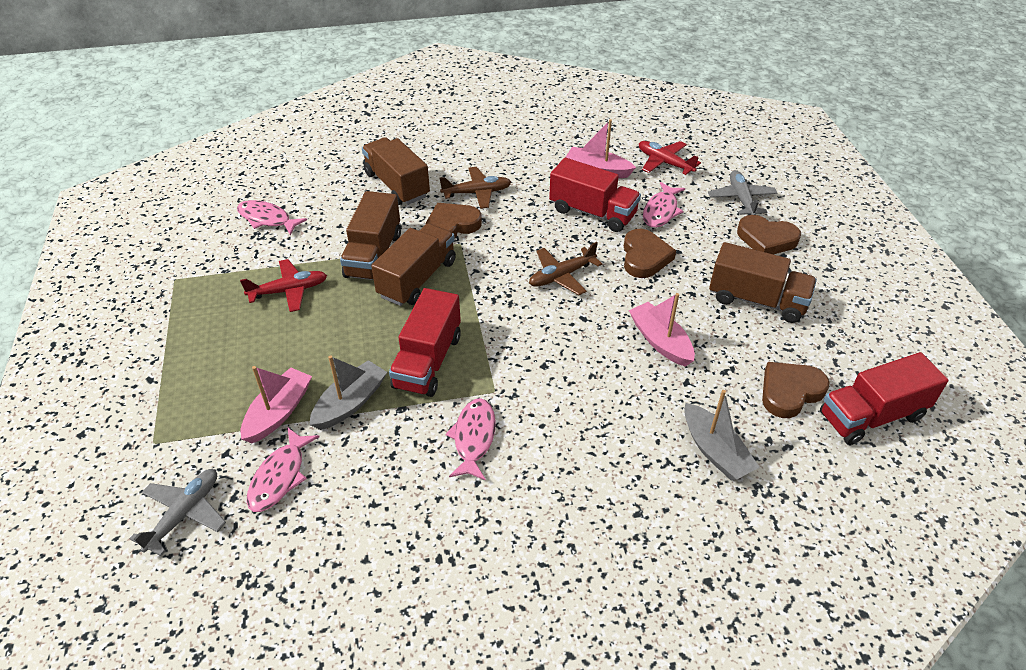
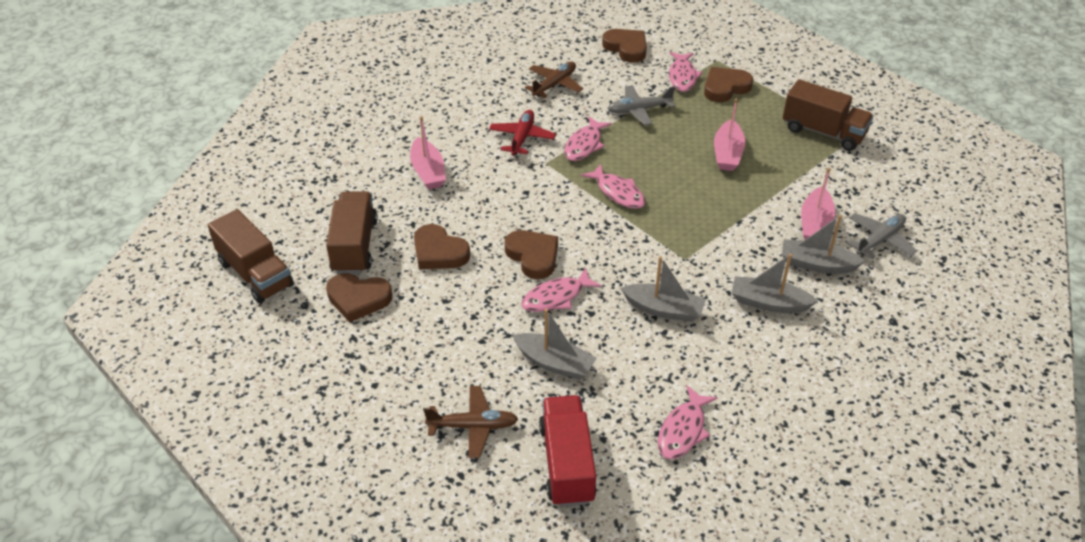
brown heart: [425,203,482,238] [624,229,676,278] [737,215,801,254] [762,362,830,418] = 4 -> [326,273,392,323] [414,224,470,269] [505,230,558,279] [602,29,647,63] [704,67,753,102] = 5
brown truck: [340,191,401,280] [362,137,430,205] [371,223,456,306] [709,242,817,323] = 4 -> [208,209,294,303] [326,191,378,274] [783,79,873,151] = 3
grey boat: [310,355,387,430] [684,390,760,480] = 2 -> [512,309,597,380] [621,256,706,322] [732,253,818,313] [782,215,866,274] = 4
pink fish: [237,200,307,235] [247,427,319,512] [445,398,496,481] [643,182,685,228] = 4 -> [521,267,602,312] [564,116,612,161] [581,164,645,209] [658,385,718,459] [669,52,703,92] = 5
red plane: [240,259,327,312] [639,141,701,175] = 2 -> [489,110,556,155] = 1
red truck: [389,288,461,397] [549,158,641,232] [820,352,948,445] = 3 -> [539,395,597,507] = 1

